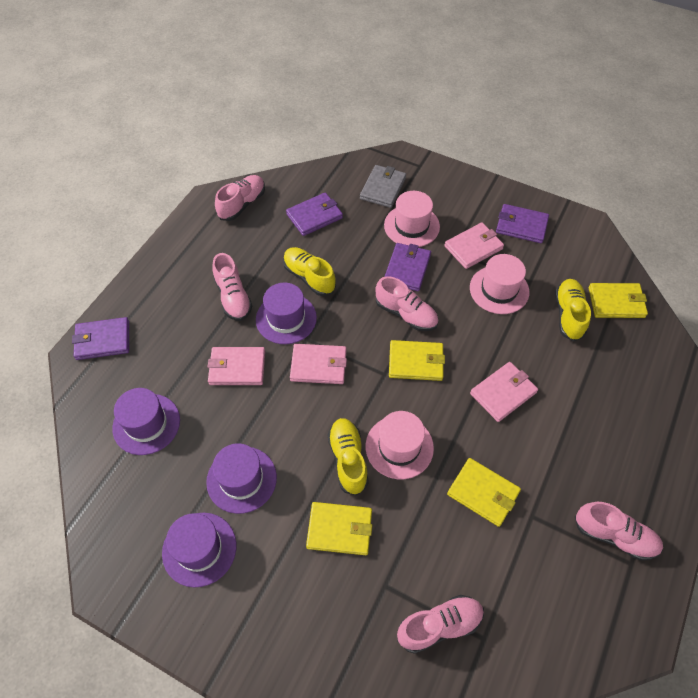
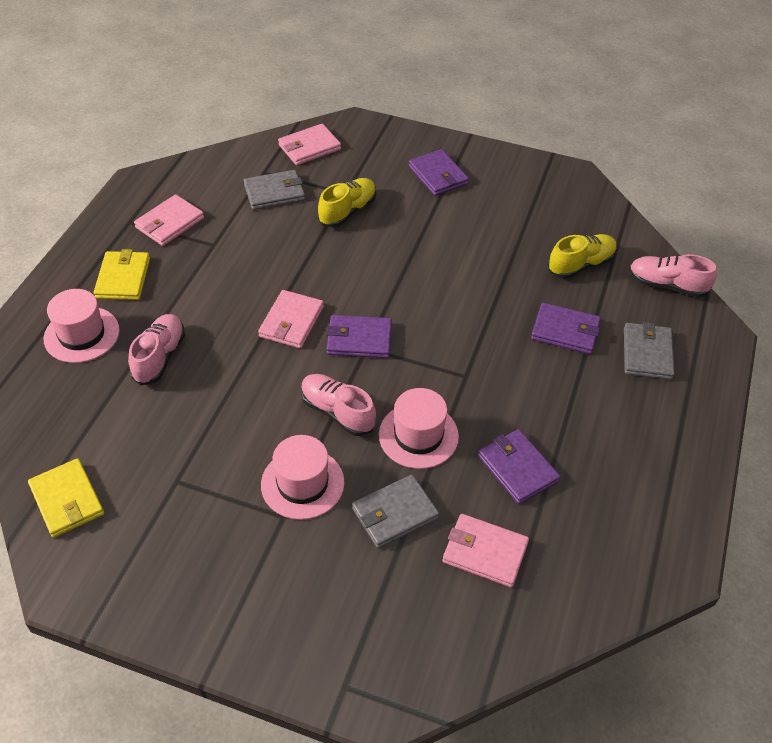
grey wallet: [360,165,406,208] = 1 -> [244,170,305,210] [352,475,439,548] [624,322,675,380] = 3
pink shoe: [212,253,252,321] [215,175,265,221] [375,276,438,331] [397,595,484,654] [575,502,663,561] = 5 -> [128,314,185,385] [301,374,376,436] [629,254,717,297] = 3
purple hat: [112,388,180,455] [162,513,236,588] [206,443,277,514] [256,282,317,344] = 4 -> none = 0
yellow shoe: [283,247,336,296] [327,418,369,496] [555,279,591,341] = 3 -> [318,178,376,227] [548,234,617,279] = 2
yellow wallet: [306,502,372,555] [389,340,445,381] [447,458,521,527] [589,283,648,318] = 4 -> [28,458,104,538] [94,249,150,300] = 2

